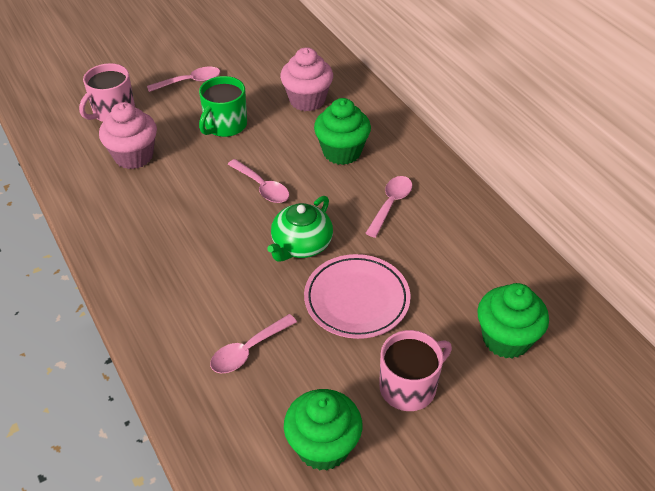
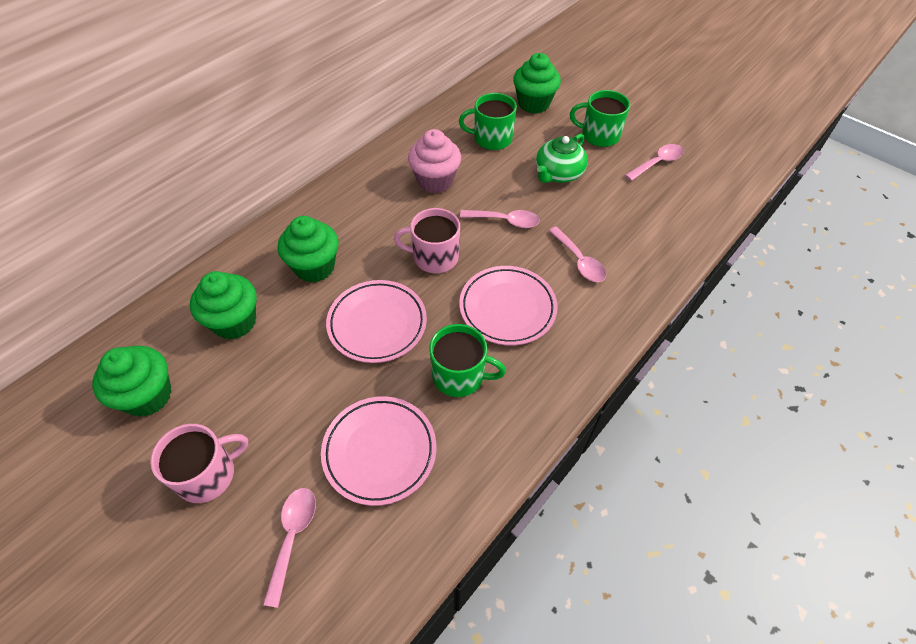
green cupcake: [284,389,362,471] [314,98,371,165] [477,283,549,359] = 3 -> [92,346,172,417] [190,271,257,340] [278,216,339,283] [513,53,561,114] = 4
green mug: [199,76,247,137] = 1 -> [429,324,506,397] [459,93,517,150] [570,90,630,147] = 3
pink cupcake: [99,102,157,169] [280,47,333,111] = 2 -> [408,129,461,193] = 1
pink plate: [304,254,411,339] = 1 -> [321,396,436,506] [326,280,427,363] [459,266,558,346] = 3

